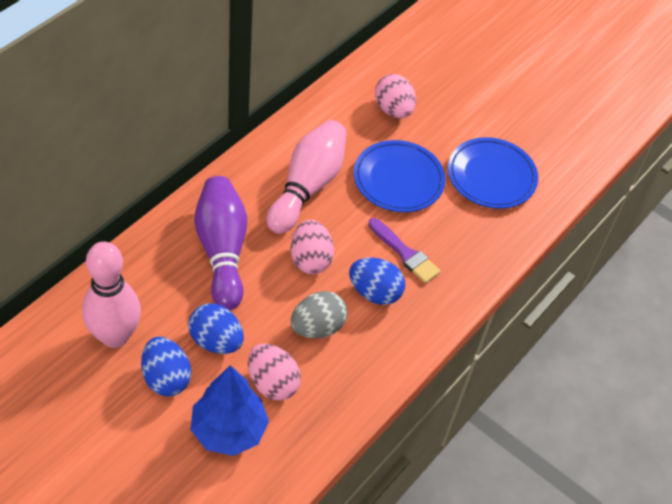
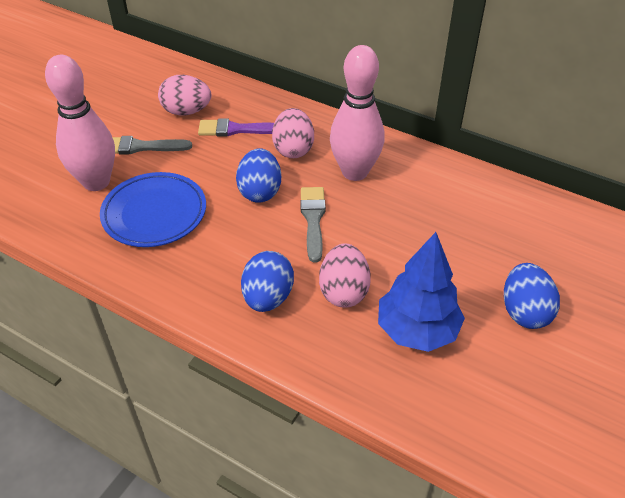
blue plate: [354,140,446,212] [448,137,538,209] = 2 -> [100,172,206,247] = 1
grey brush: none = 0 -> [112,136,192,155] [300,187,326,263] = 2
grey egg: [291,291,347,338] = 1 -> none = 0
purple bowling pin: [194,176,247,310] = 1 -> none = 0

